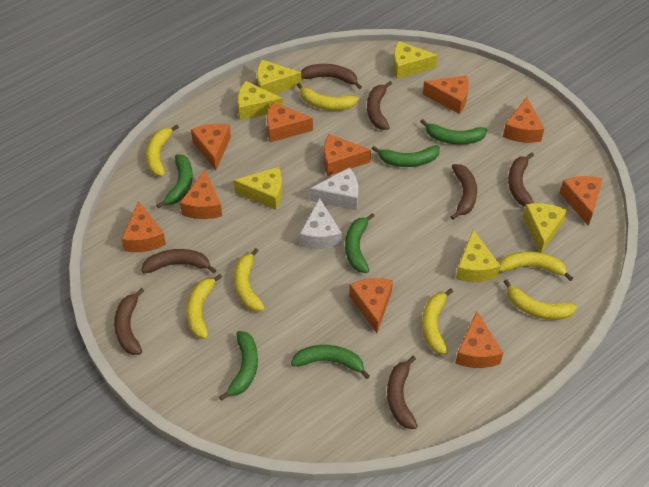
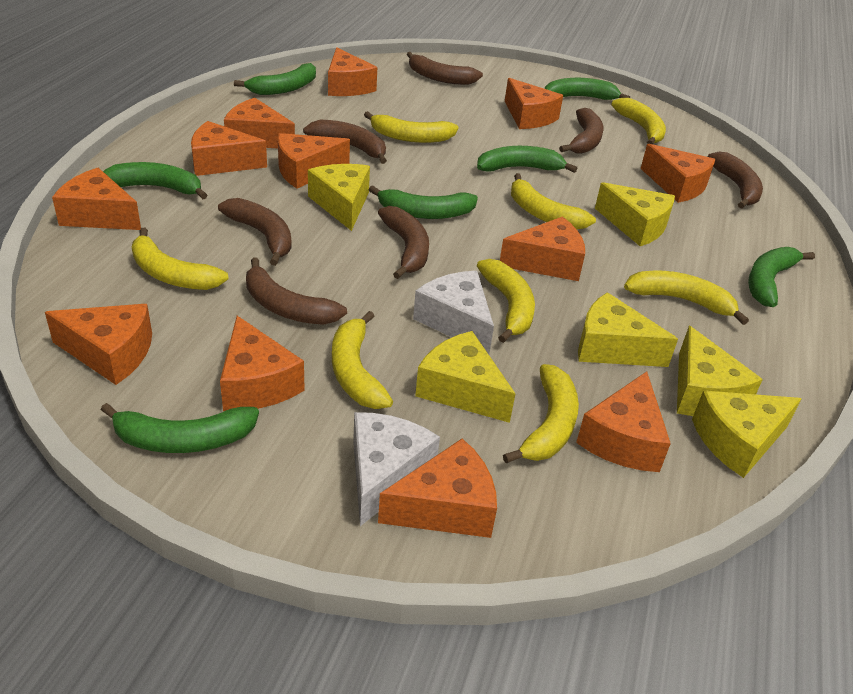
green banana: [156,154,193,208] [219,331,258,401] [291,345,370,379] [345,213,375,273] [372,145,440,167] [420,119,487,145] = 6 -> [101,403,259,453] [103,162,208,199] [234,63,316,95] [369,185,478,219] [477,146,577,173] [545,78,630,100] [748,247,815,307] = 7
orange cheese: [121,201,166,252] [180,170,222,219] [191,124,231,170] [267,102,313,142] [324,134,371,176] [349,278,393,333] [423,75,469,114] [455,311,503,368] [503,97,544,143] [559,176,603,226] = 10 -> [45,304,152,385] [52,168,141,230] [191,121,267,176] [220,316,305,411] [224,98,295,148] [278,133,350,189] [328,47,377,96] [378,438,497,538] [500,217,585,281] [505,78,563,129] [576,371,671,472] [641,144,716,203] = 12
yellow banana: [146,125,179,177] [186,274,222,339] [234,248,265,312] [297,83,359,110] [422,288,453,355] [499,251,573,281] [503,279,577,320] = 7 -> [132,228,229,290] [332,311,393,409] [364,111,458,143] [477,259,535,343] [503,364,579,463] [511,173,596,230] [611,98,666,144] [624,270,749,325] = 8

